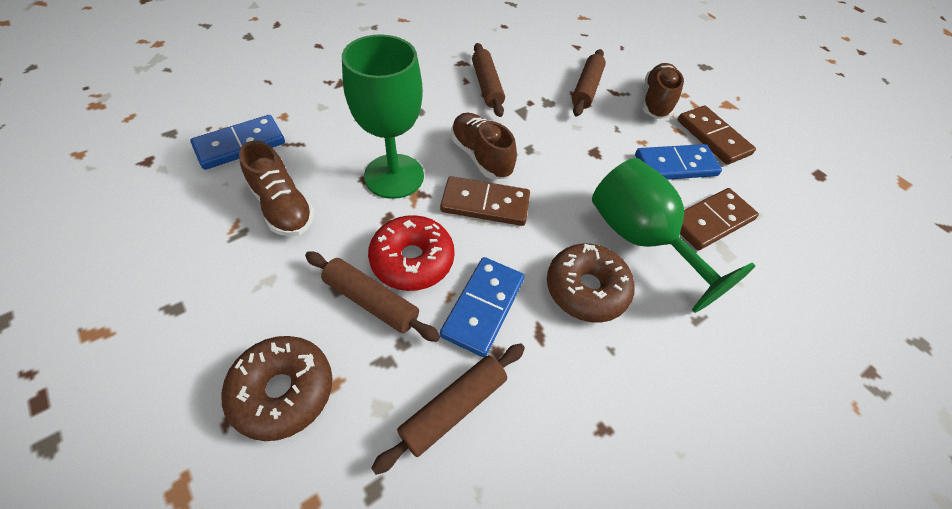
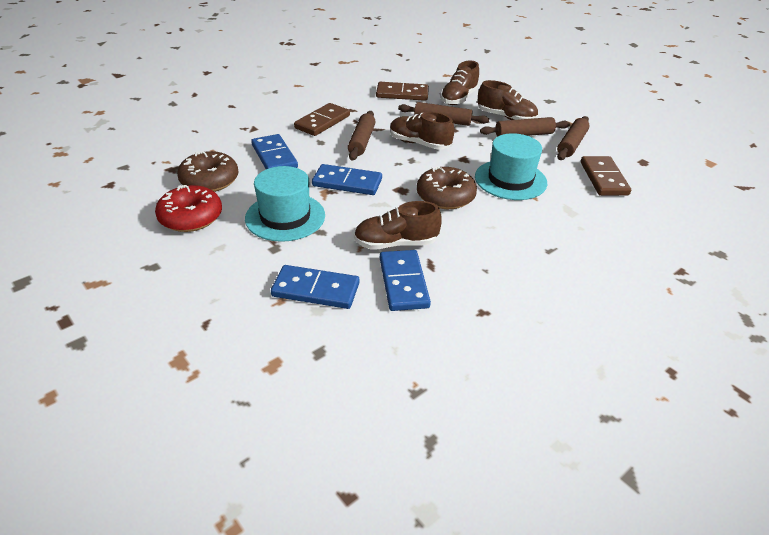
blue domino: [190,115,285,170] [440,257,524,357] [635,144,722,180] = 3 -> [251,134,298,169] [271,265,359,309] [312,164,382,195] [380,250,431,311] = 4
brown shoe: [239,140,315,237] [451,113,517,179] [642,63,684,119] = 3 -> [354,201,442,250] [390,112,454,150] [440,61,479,105] [477,80,538,120] = 4
green goblet: [342,34,424,199] [592,158,756,313] = 2 -> none = 0
turquoise hat: none = 0 -> [245,166,325,242] [475,133,547,200] = 2

